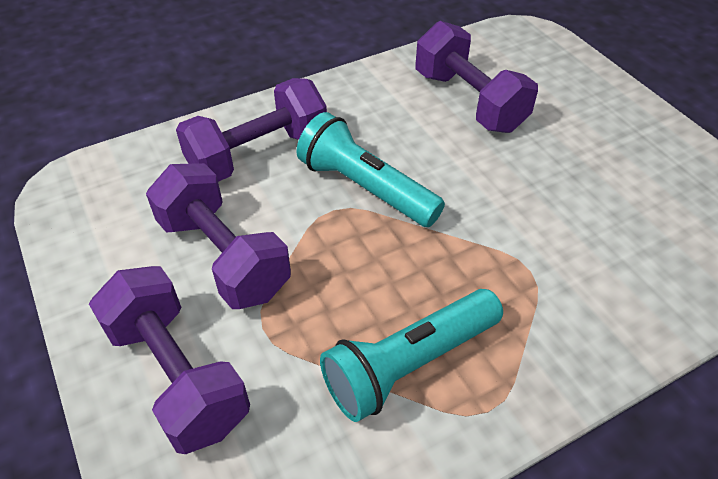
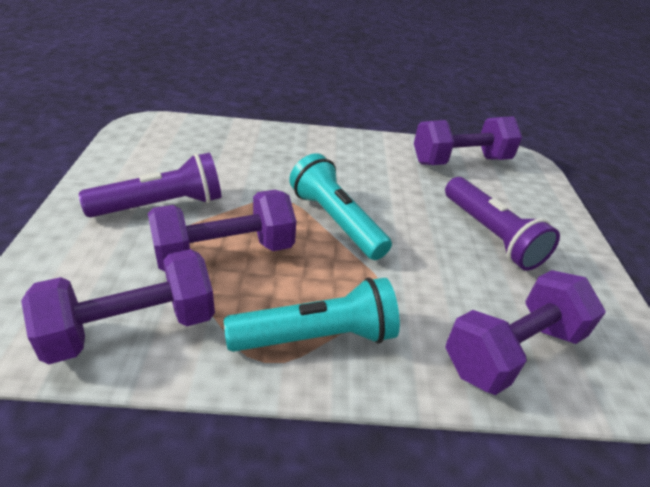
purple flashlight: none = 0 -> [79,152,221,217] [445,177,560,271] = 2

